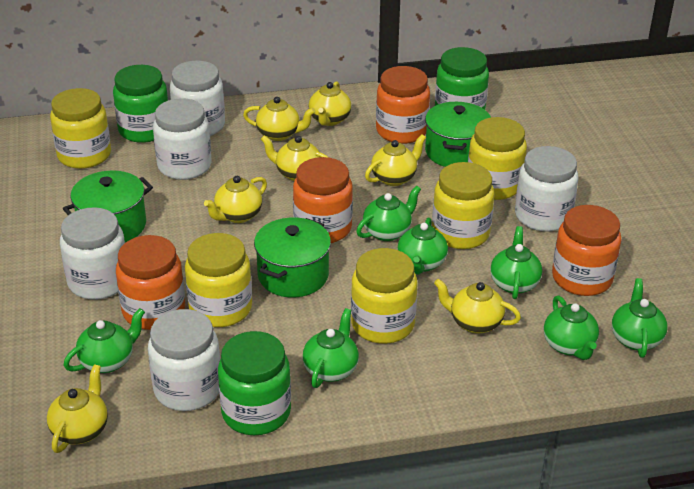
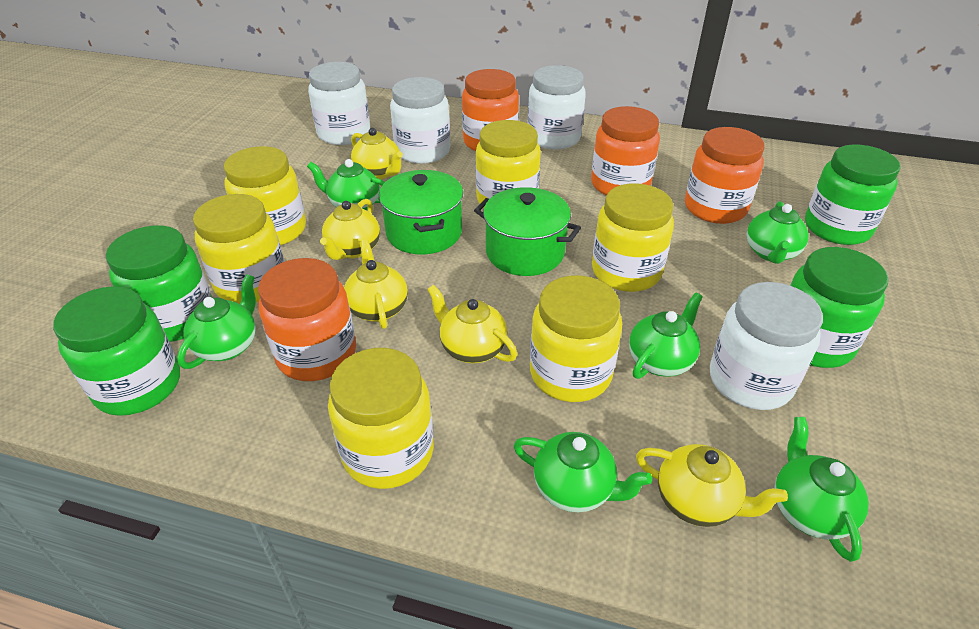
green jar: [113,65,168,143] [218,331,291,435] [435,47,489,110] = 3 -> [53,286,180,416] [106,225,212,342] [790,247,889,368] [805,144,901,245] = 4
green pot: [63,170,153,242] [254,218,331,297] [425,102,491,167] = 3 -> [379,170,463,255] [474,187,581,276] = 2
green teapot: [63,308,145,373] [303,308,359,388] [356,186,421,241] [397,218,448,275] [490,226,542,299] [544,296,599,360] [612,278,667,358] = 7 -> [177,274,256,369] [307,159,385,210] [513,432,652,512] [629,292,703,379] [747,201,809,264] [774,417,869,562] = 6
white jar: [60,207,125,300] [148,309,220,411] [153,98,211,180] [170,61,225,136] [515,146,578,232] = 5 -> [308,62,370,145] [390,77,450,164] [527,65,586,149] [710,282,823,410] = 4
yellow jar: [50,88,111,169] [185,233,252,327] [351,248,417,344] [432,162,494,249] [468,117,527,200] = 5 -> [193,194,284,304] [224,146,306,245] [328,348,434,489] [476,120,541,208] [530,275,622,402] [592,183,674,292] = 6
yellow teapot: [47,364,108,453] [204,176,267,223] [243,97,316,141] [261,135,329,181] [308,81,351,126] [365,134,426,186] [434,279,521,334] = 7 -> [320,199,380,260] [344,240,408,329] [351,128,403,179] [427,285,517,363] [636,444,788,527] = 5

